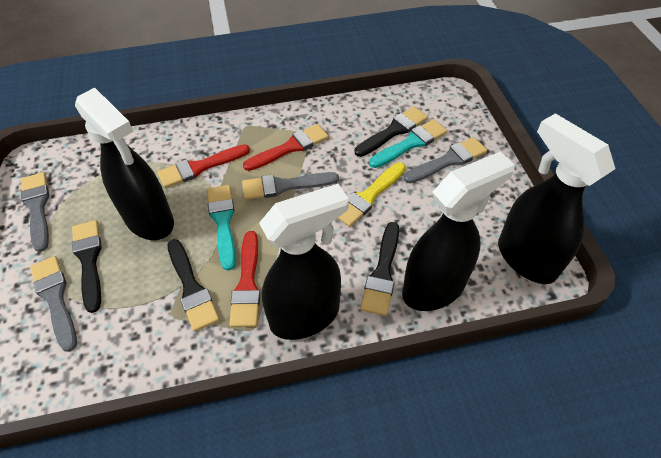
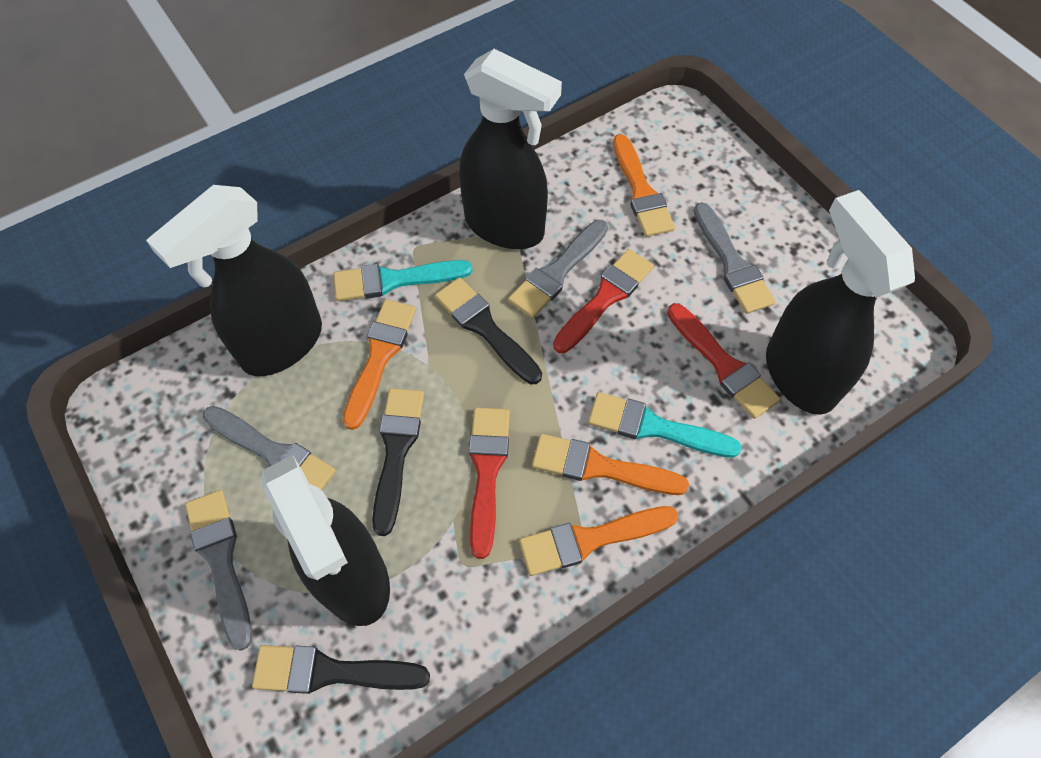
black brush: [72,220,102,313] [168,239,219,332] [355,106,428,157] [360,222,399,316] = 4 -> [252,645,430,694] [372,388,424,536] [435,278,542,384] = 3
orange brush: none = 0 -> [343,299,416,430] [519,506,678,576] [532,434,689,495] [613,134,675,237] = 4
yellow brush: [338,162,406,227] = 1 -> none = 0

